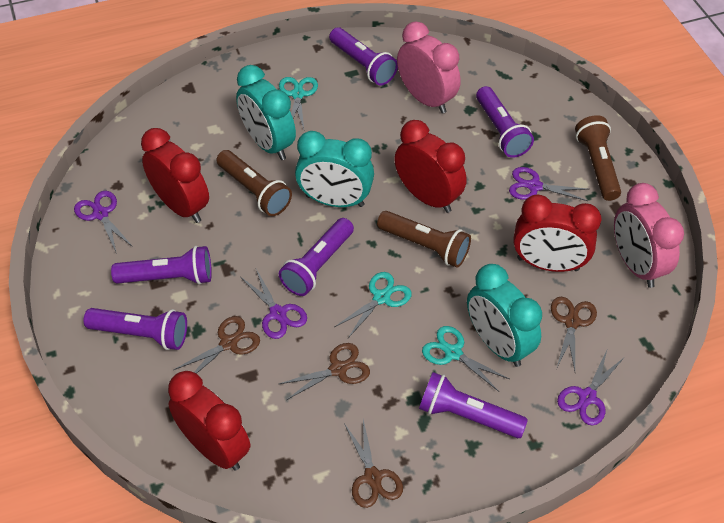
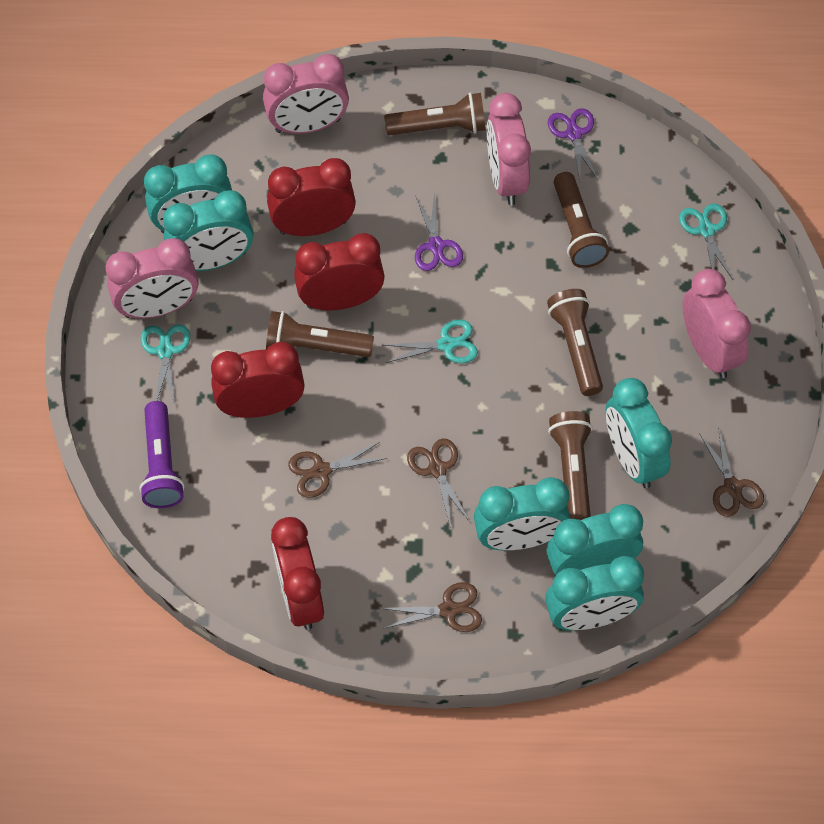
brown flashlight: [216,150,292,216] [377,211,471,268] [575,115,621,201] = 3 -> [266,311,374,357] [384,93,486,135] [547,289,603,396] [548,411,592,520] [554,172,609,268] = 5
pink clock: [397,21,461,114] [614,183,684,288] = 2 -> [105,238,198,319] [263,54,349,134] [487,93,531,205] [682,269,751,379] = 4
purple flashlight: [83,308,187,350] [111,246,212,285] [279,218,354,296] [329,27,398,86] [419,372,528,438] [476,86,534,158] = 6 -> [139,401,184,508] = 1
purple scissors: [74,191,133,254] [241,269,307,339] [509,167,588,201] [557,348,625,425] = 4 -> [415,193,463,271] [548,108,599,181] = 2
turquoise clock: [236,65,296,160] [295,131,374,207] [467,264,542,367] = 3 -> [144,155,232,233] [163,190,253,271] [474,477,570,551] [545,556,644,630] [547,504,643,576] [606,378,672,488] = 6

